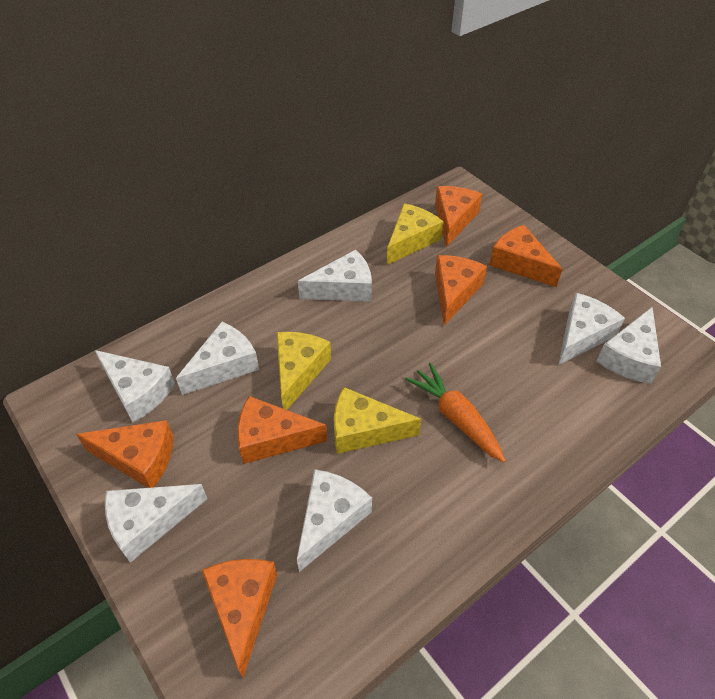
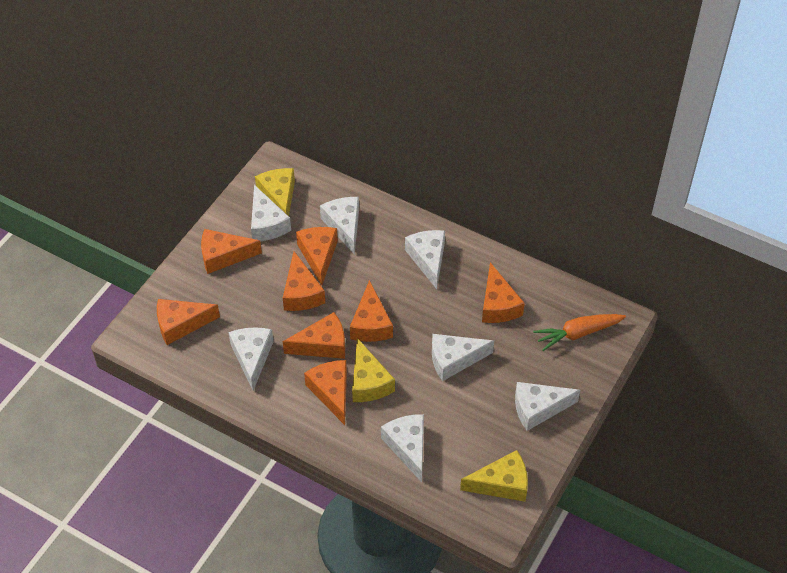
orange cheese: [76,420,174,488] [202,559,277,678] [237,396,327,464] [435,186,482,247] [435,255,487,325] [489,225,563,287] = 6 -> [157,299,220,345] [201,229,262,274] [283,251,325,311] [283,312,345,359] [296,227,338,285] [304,360,347,425] [350,280,393,342] [482,262,525,323] = 8

